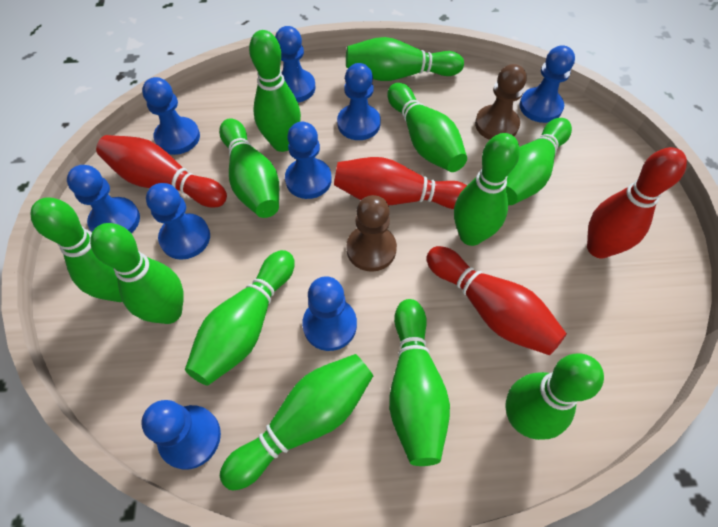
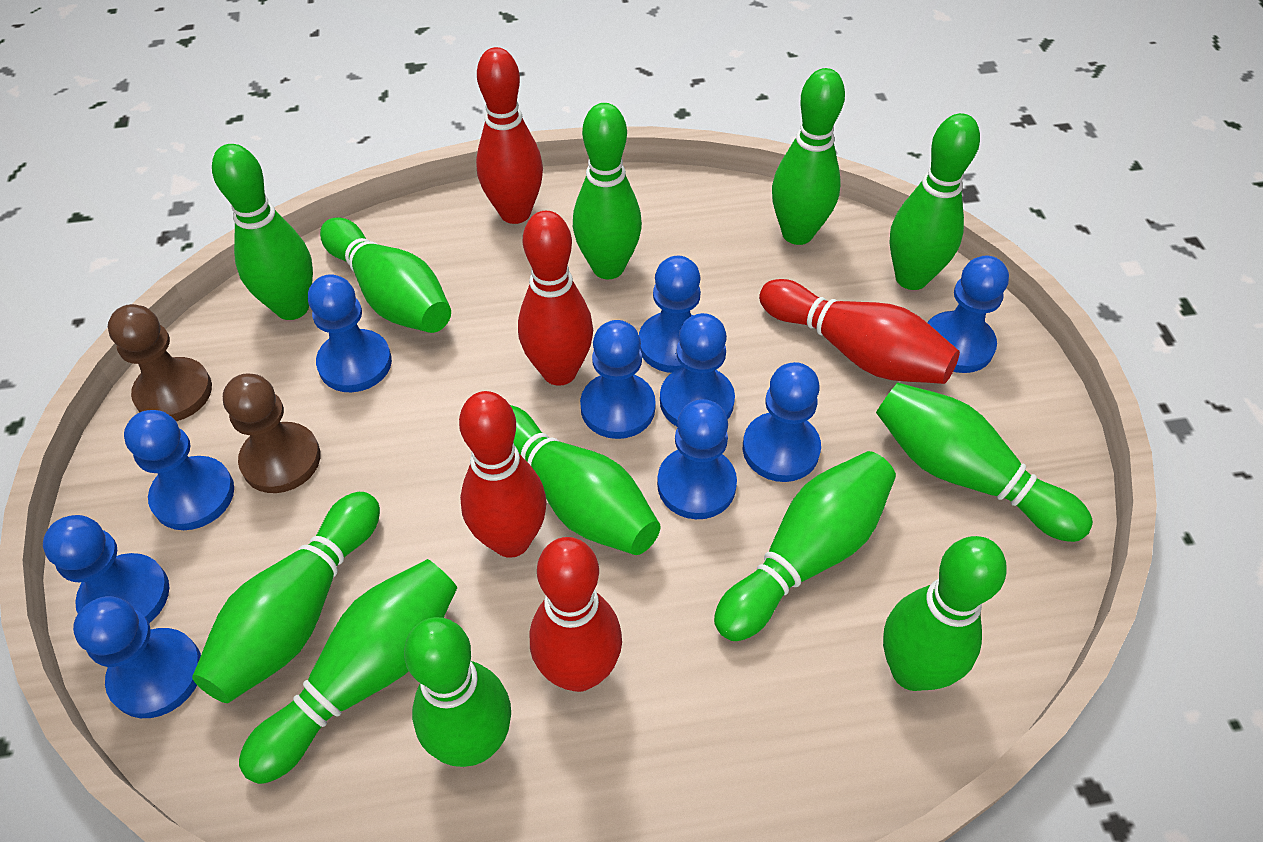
blue pawn: [67,165,140,233] [142,77,200,155] [142,400,221,470] [146,183,210,260] [275,26,316,103] [285,122,332,199] [302,276,357,351] [337,63,381,140] [519,45,575,123] = 9 -> [43,515,169,623] [73,596,201,718] [124,410,234,530] [308,274,392,392] [580,320,656,439] [639,256,701,373] [657,399,737,519] [660,313,735,427] [743,362,821,482] [927,256,1009,373] = 10
red bowling pin: [96,135,227,208] [334,157,467,209] [426,246,567,355] [587,147,687,258] = 4 -> [459,391,547,558] [476,47,543,224] [518,211,593,386] [530,537,622,692] [759,279,960,384] = 5

